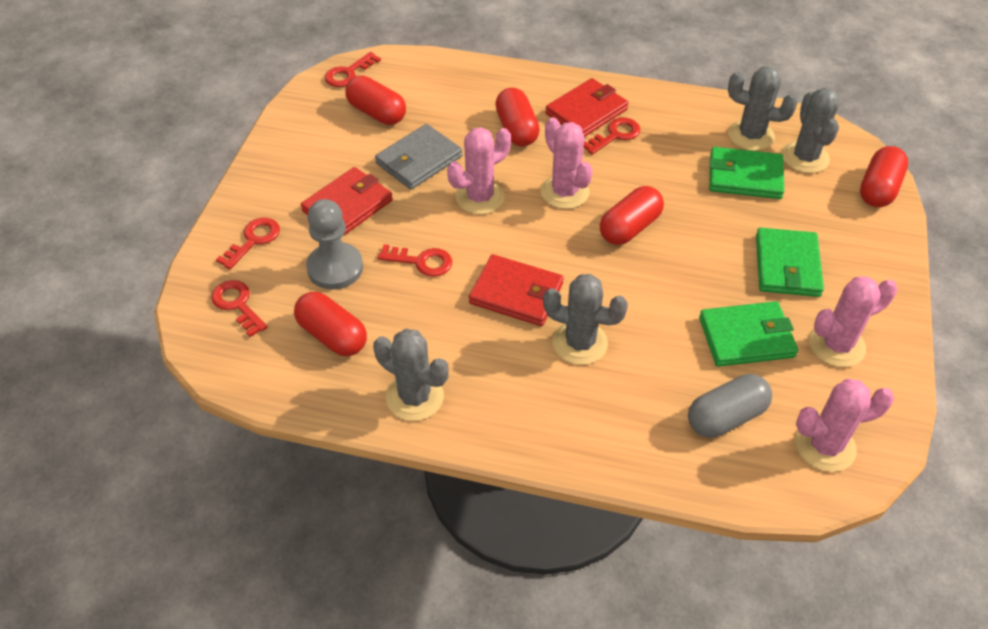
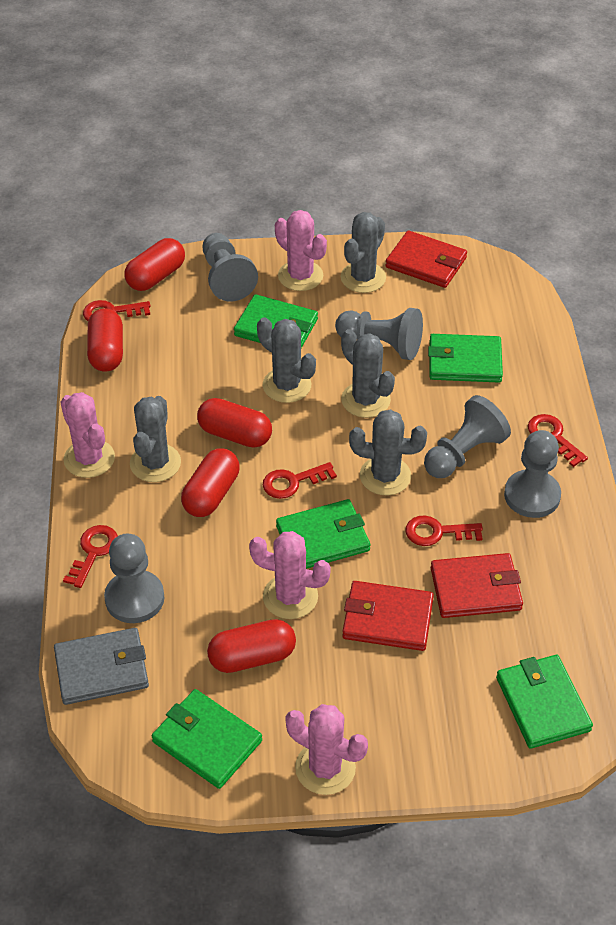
green wallet: [699,301,798,367] [709,147,784,199] [756,228,824,297] = 3 -> [152,689,262,789] [234,294,318,348] [276,499,371,569] [428,334,503,383] [496,655,593,749] = 5
grey cactus: [373,329,449,421] [543,274,628,365] [728,66,798,151] [782,88,839,173] = 4 -> [130,396,181,482] [257,317,316,403] [341,212,386,293] [341,329,395,418] [349,409,427,495] = 5
grey capsule: [688,374,772,438] = 1 -> none = 0
grey pawn: [306,199,363,290] = 1 -> [104,533,165,623] [203,233,258,302] [335,308,423,360] [424,395,511,478] [504,430,561,518] = 5

